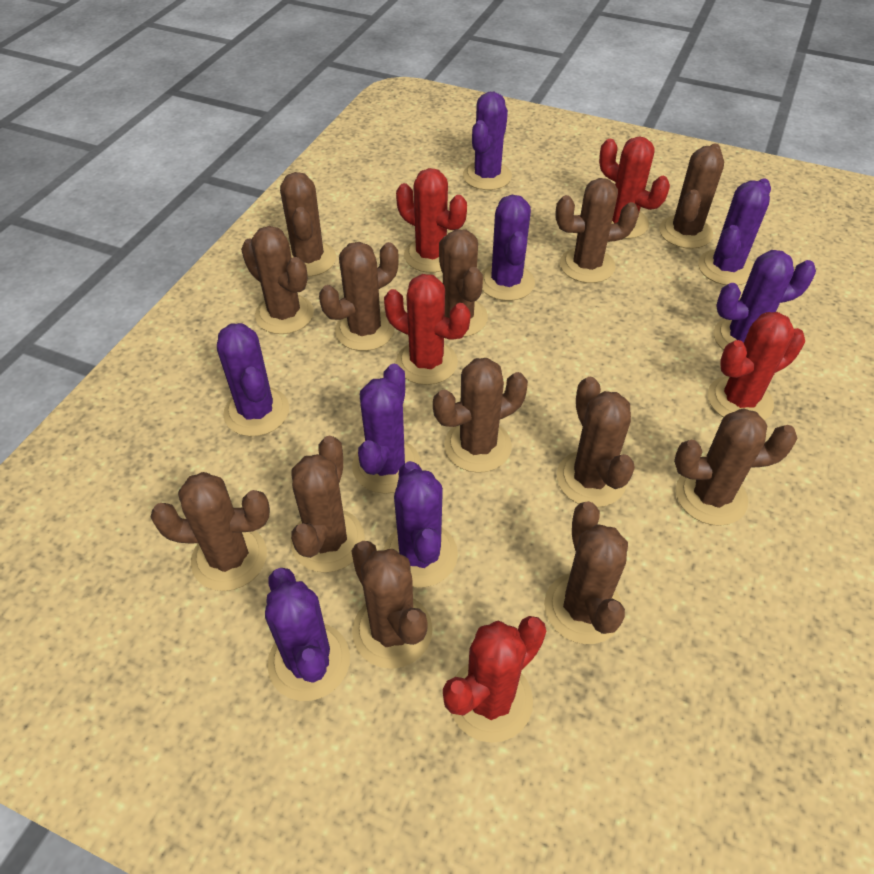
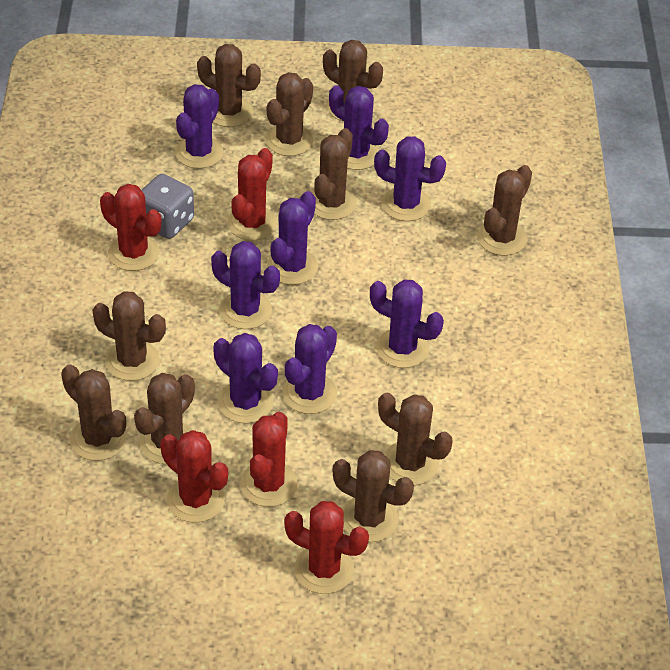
brown cactus: [151,472,270,591] [241,226,314,334] [280,172,336,277] [291,436,365,573] [319,242,399,351] [352,541,433,669] [433,358,528,473] [439,229,488,337] [544,501,628,644] [555,178,639,283] [557,377,635,507] [659,144,724,249] [674,408,797,526] = 13 -> [61,364,127,461] [93,291,166,381] [134,373,195,464] [197,44,261,127] [266,72,313,156] [311,128,356,220] [323,40,383,122] [333,450,414,542] [378,393,453,485] [477,165,532,256] = 10
grey dice: none = 0 -> [141,174,194,239] = 1

